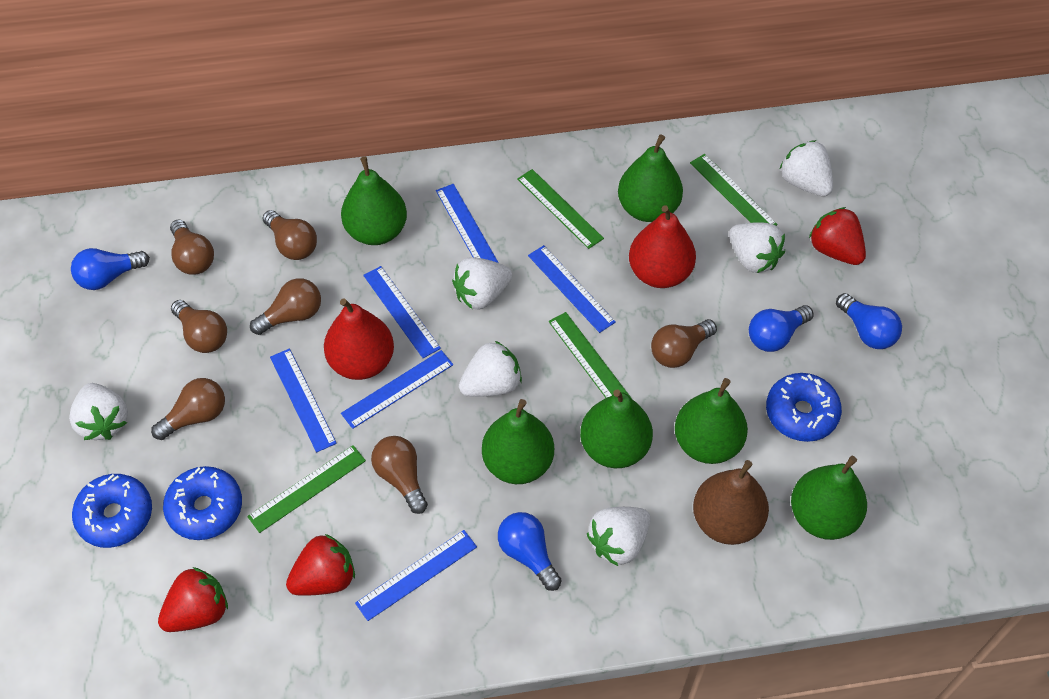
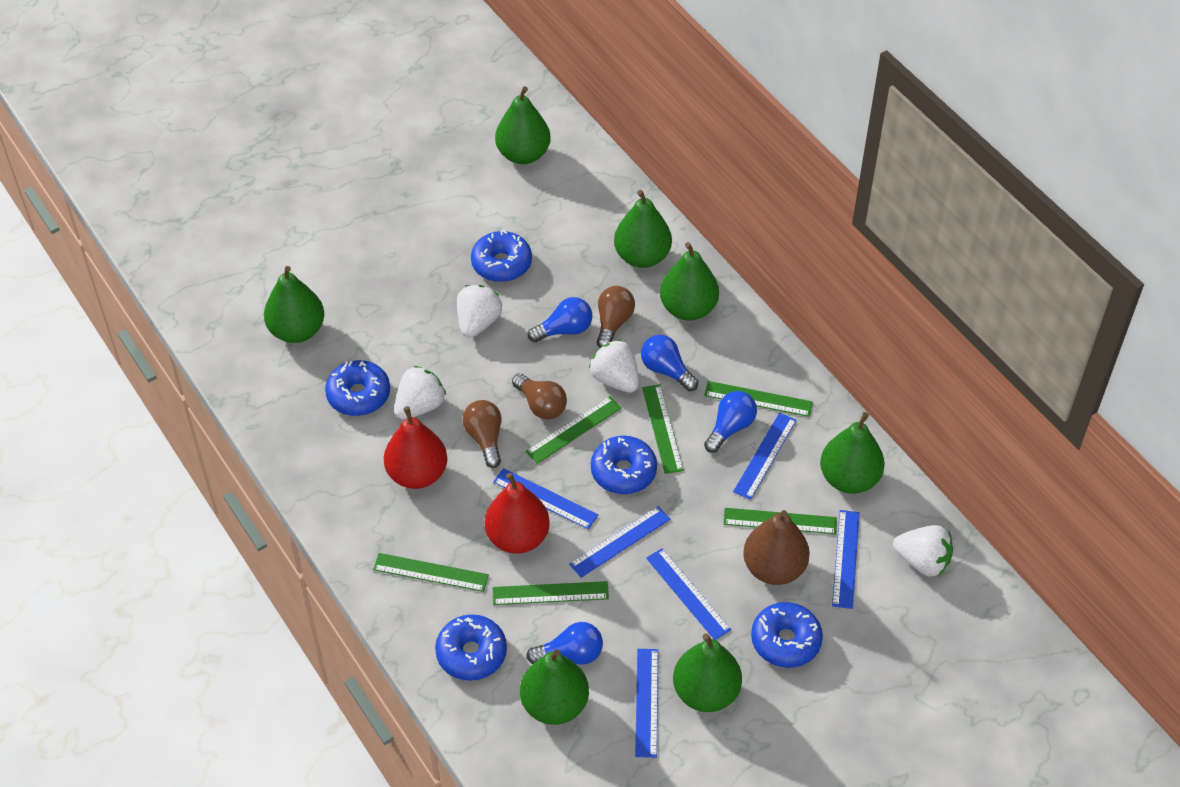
blue donut: [72,474,152,548] [163,466,242,540] [766,373,842,442] = 3 -> [325,360,390,416] [435,614,507,681] [471,230,532,282] [591,436,657,494] [751,602,823,668] = 5
brown light bulb: [151,378,225,440] [170,219,214,275] [171,300,227,353] [250,278,321,335] [263,210,317,260] [371,436,428,514] [651,319,717,368] = 7 -> [463,400,502,468] [512,373,567,420] [597,286,635,348] = 3
green pear: [341,157,407,245] [482,399,554,484] [580,389,653,468] [618,134,683,222] [675,378,748,464] [791,456,867,540] = 6 -> [264,266,324,343] [495,87,551,164] [520,649,589,725] [614,190,672,268] [660,242,719,321] [673,633,742,712] [820,412,885,494] = 7
green ruler: [247,445,366,533] [517,169,604,249] [549,312,632,399] [690,154,778,226] = 4 -> [373,553,489,592] [493,581,609,605] [525,396,622,464] [642,384,684,474] [704,381,813,417] [723,508,837,534] = 6
red strawberry: [158,567,228,632] [286,534,355,596] [809,207,866,265] = 3 -> none = 0
white strawberry: [69,383,128,440] [452,257,512,310] [459,341,522,397] [587,507,651,566] [729,222,785,273] [780,140,833,197] = 6 -> [394,366,446,419] [457,285,502,338] [589,339,639,393] [893,525,953,577] = 4

